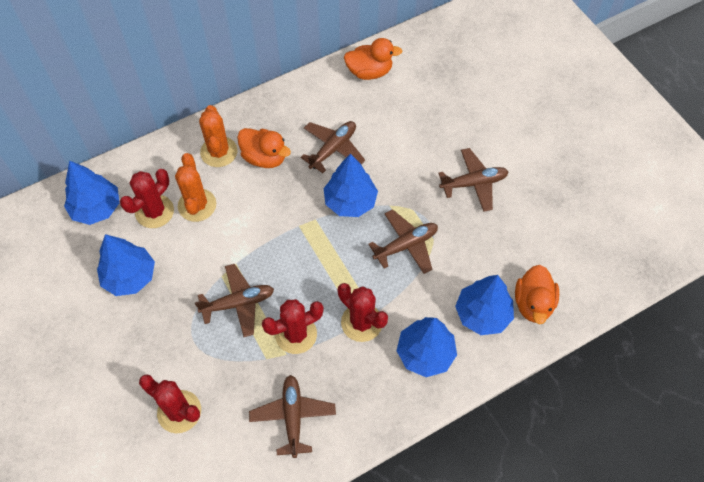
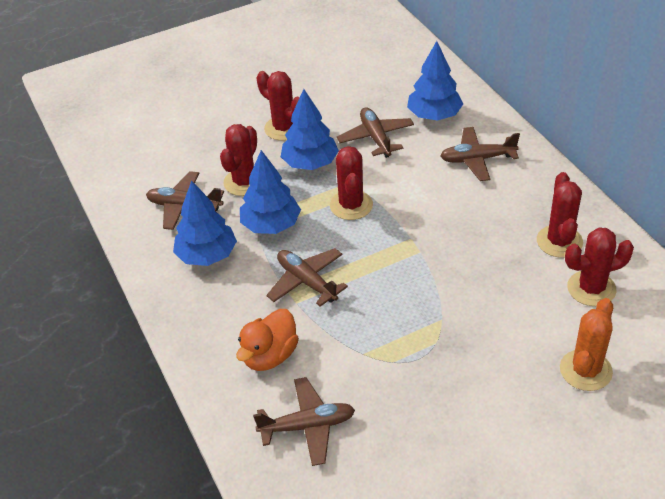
blue tree: [64,160,120,225] [97,234,155,296] [324,154,378,217] [397,317,457,377] [455,275,514,335] = 5 -> [173,180,237,266] [240,150,301,234] [281,89,339,170] [407,41,463,121] = 4
orange cactus: [175,153,216,222] [199,105,237,167] = 2 -> [560,298,613,391] = 1
orange duck: [237,128,291,168] [344,38,402,80] [515,265,559,324] = 3 -> [236,309,299,371] = 1
red cactus: [120,169,174,228] [139,374,201,433] [262,299,323,354] [338,283,388,342] = 4 -> [220,124,257,196] [257,71,300,141] [330,146,373,220] [537,172,583,258] [565,227,634,306] = 5

